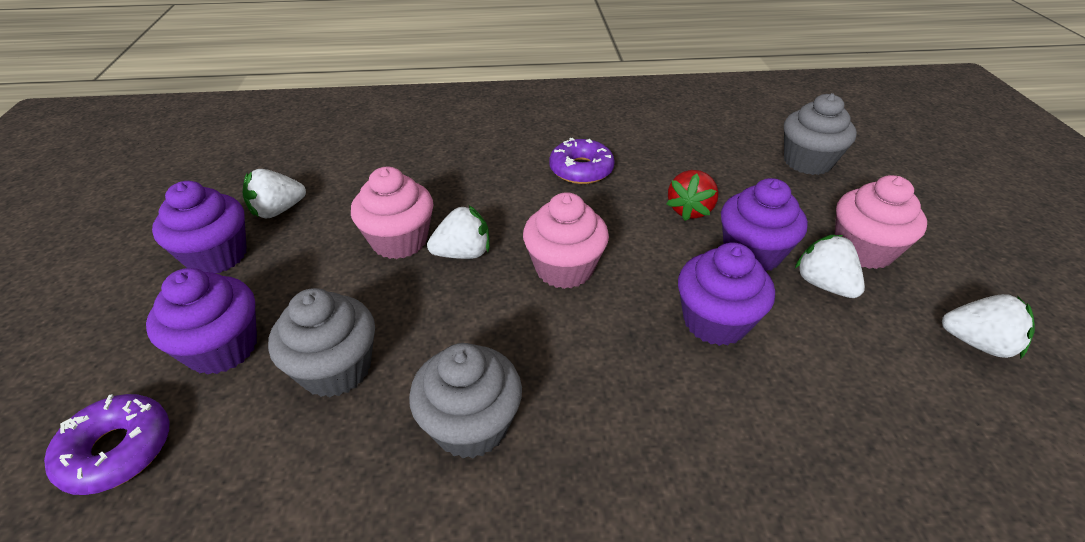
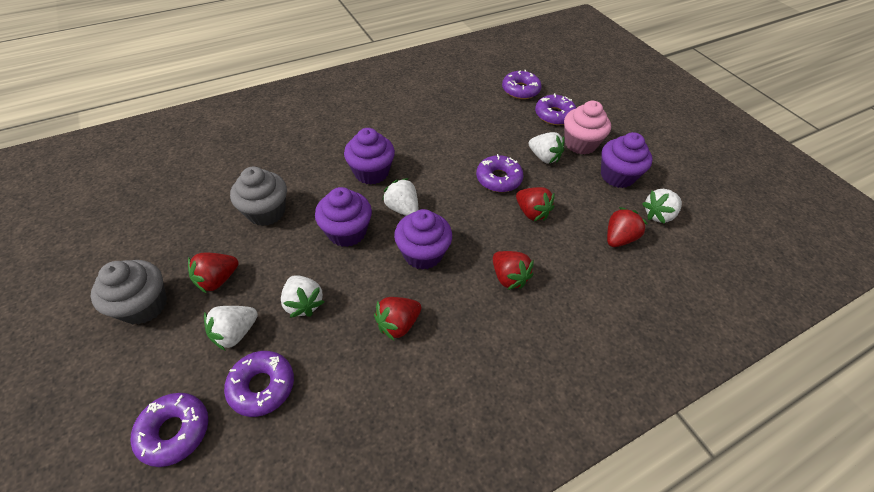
grey cupcake: [268,288,375,397] [409,343,522,458] [784,93,857,175] = 3 -> [90,260,167,325] [230,167,287,226] = 2
pink cupcake: [351,167,433,259] [523,192,609,289] [835,175,927,269] = 3 -> [564,101,611,155] = 1
purple donut: [44,394,170,495] [549,138,615,184] = 2 -> [131,393,208,467] [224,351,294,417] [476,154,524,192] [502,70,542,99] [535,93,576,125] = 5
red strawberry: [667,170,719,221] = 1 -> [188,253,238,293] [374,297,421,341] [493,251,534,290] [516,187,555,221] [607,207,648,247] = 5
white strawberry: [243,169,306,218] [427,205,490,259] [795,235,865,298] [942,294,1035,359] = 4 -> [204,306,258,351] [281,275,324,318] [382,178,418,216] [529,132,565,164] [642,189,682,224] = 5

